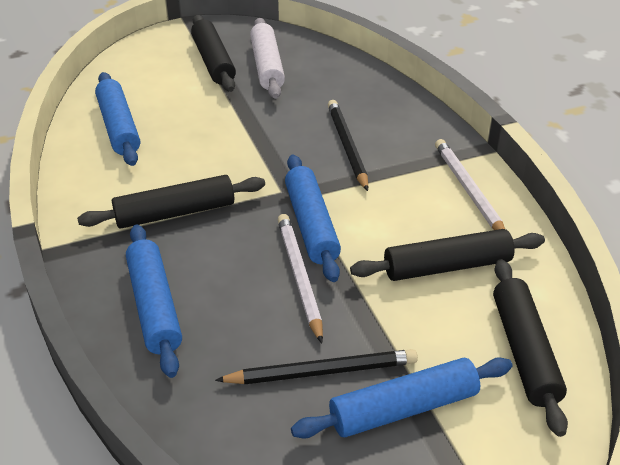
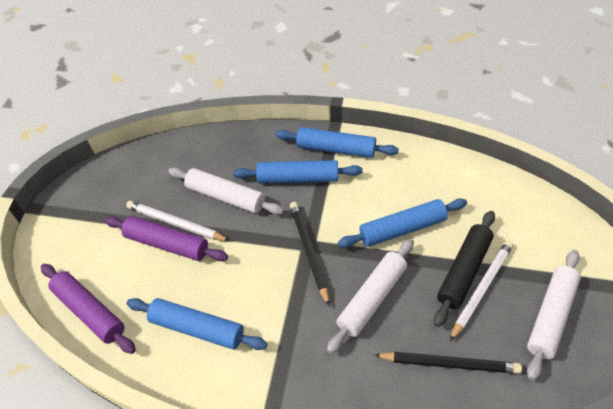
black rolling pin: [77,175,265,228] [191,15,236,92] [350,229,545,281] [493,259,568,437] = 4 -> [434,211,495,327] = 1
purple rolling pin: none = 0 -> [41,264,136,354] [104,216,228,261] = 2
white rolling pin: [250,18,285,99] = 1 -> [168,167,284,215] [327,239,414,354] [527,250,581,381] = 3

